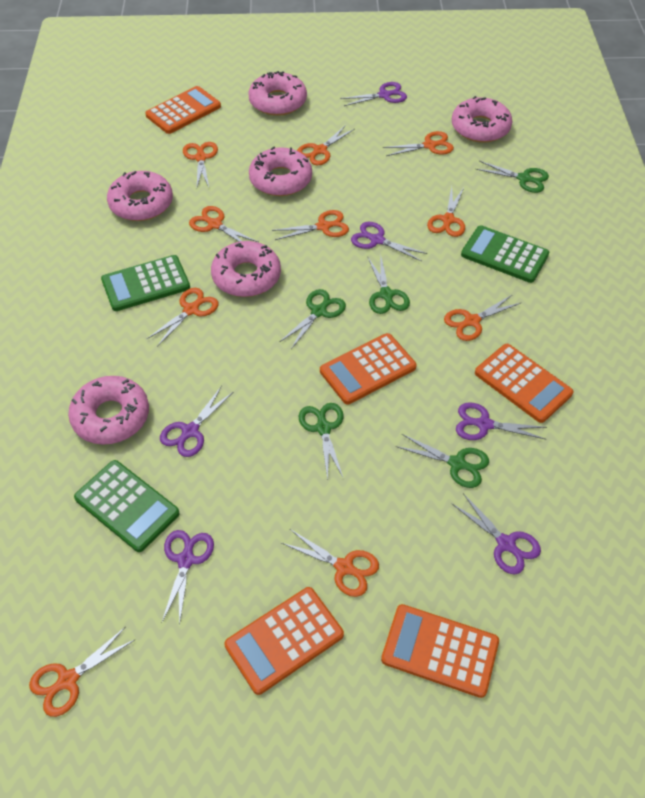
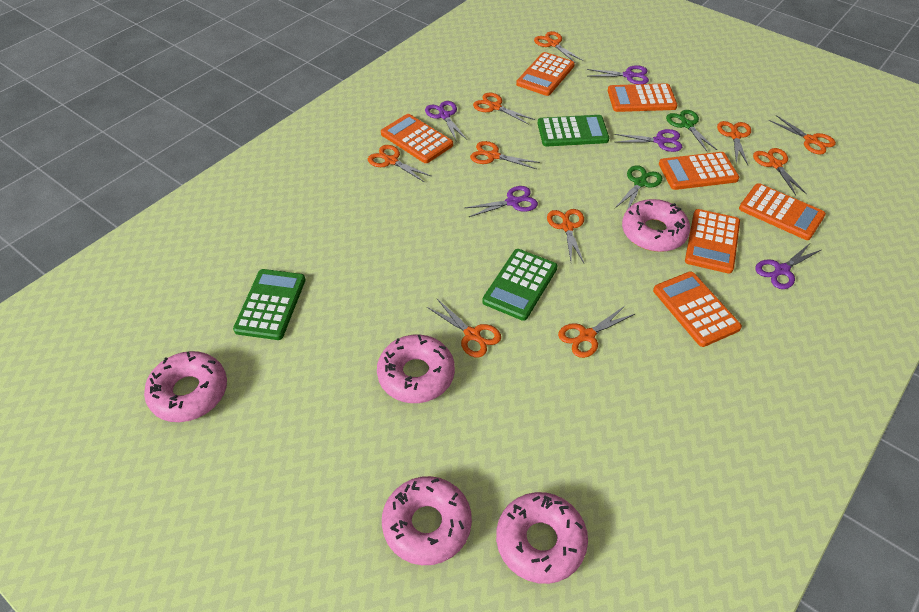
green scissors: [280,289,346,349] [299,403,343,480] [368,257,410,314] [396,434,489,488] [476,161,549,193] = 5 -> [615,165,662,210] [666,110,717,152] = 2
orange calculator: [145,86,221,134] [224,587,344,695] [320,333,417,404] [381,604,499,698] [475,344,573,423] = 5 -> [381,114,453,163] [516,52,575,96] [608,83,677,112] [653,272,742,347] [659,152,739,190] [685,209,740,274] [739,183,826,240] = 7
pink donut: [68,376,149,445] [107,171,173,221] [211,241,281,297] [248,71,307,116] [249,146,312,196] [452,96,512,143] = 6 -> [144,351,227,422] [377,335,455,403] [382,476,472,565] [496,492,588,584] [622,199,690,252] = 5
purple scissors: [160,386,233,457] [162,530,214,626] [340,82,407,106] [351,222,427,262] [452,493,541,574] [456,402,547,440] = 6 -> [425,101,466,142] [465,186,538,217] [587,65,649,84] [614,129,682,152] [755,243,821,289] = 5

